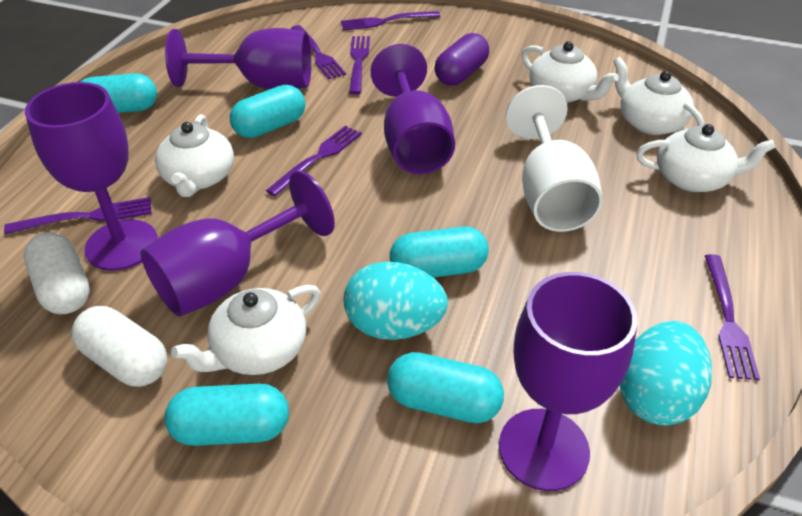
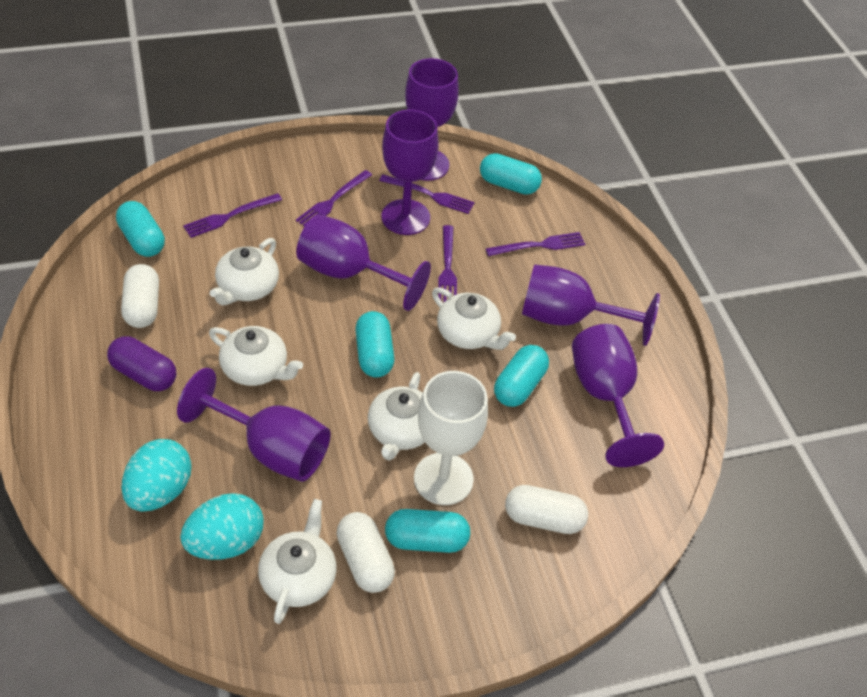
purple fork: [4,197,152,234] [266,126,362,196] [291,25,346,79] [341,11,441,30] [349,36,370,95] [705,254,760,380] = 6 -> [183,193,282,238] [296,170,372,227] [379,174,475,214] [438,225,457,303] [485,232,586,256] = 5
purple goblet: [25,82,158,271] [141,170,335,317] [165,28,311,89] [371,44,455,174] [499,272,637,491] = 5 -> [177,368,331,482] [296,214,431,311] [381,110,439,235] [405,58,459,181] [522,264,660,346] [572,324,664,467] = 6
white capsule: [24,232,90,314] [71,306,167,387] = 2 -> [121,264,159,328] [337,512,395,593] [505,485,588,534] = 3

